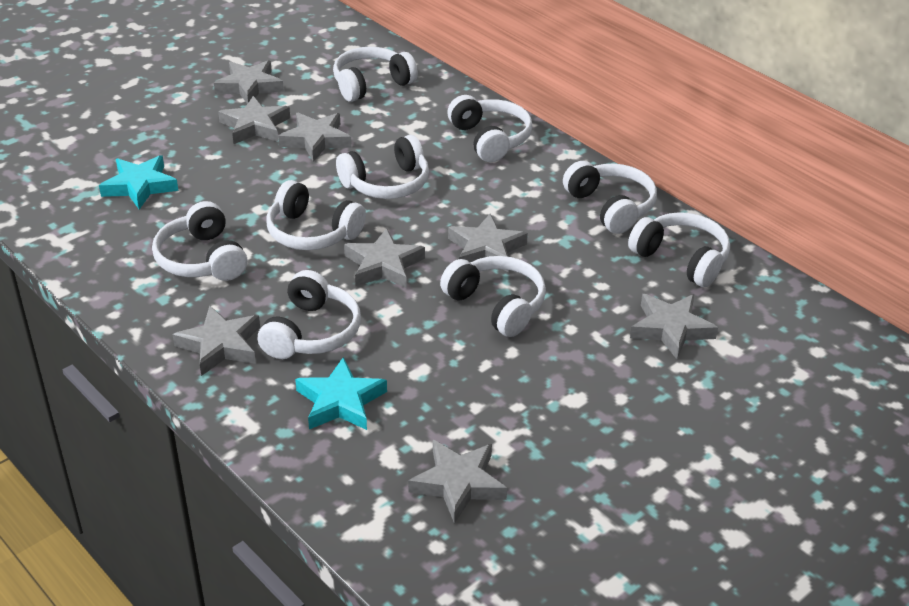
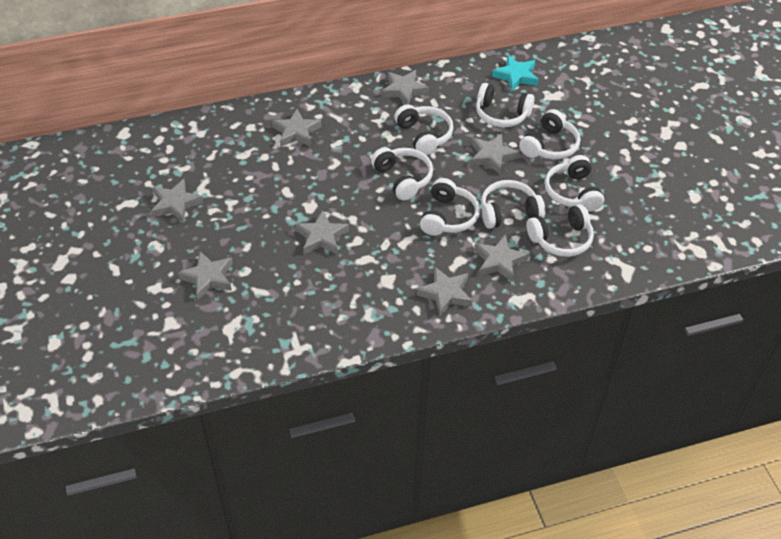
turquoise star: [99,155,178,210] [295,357,387,430] = 2 -> [492,55,539,92] = 1
white headphones: [152,201,247,281] [258,270,361,359] [266,180,366,250] [333,47,418,102] [336,135,429,199] [440,256,546,337] [447,95,532,162] [563,161,657,234] [628,212,730,287] = 9 -> [371,147,433,201] [394,104,453,156] [420,178,480,236] [476,83,535,127] [481,180,545,229] [519,109,580,159] [526,204,594,257] [544,155,604,212] = 8

